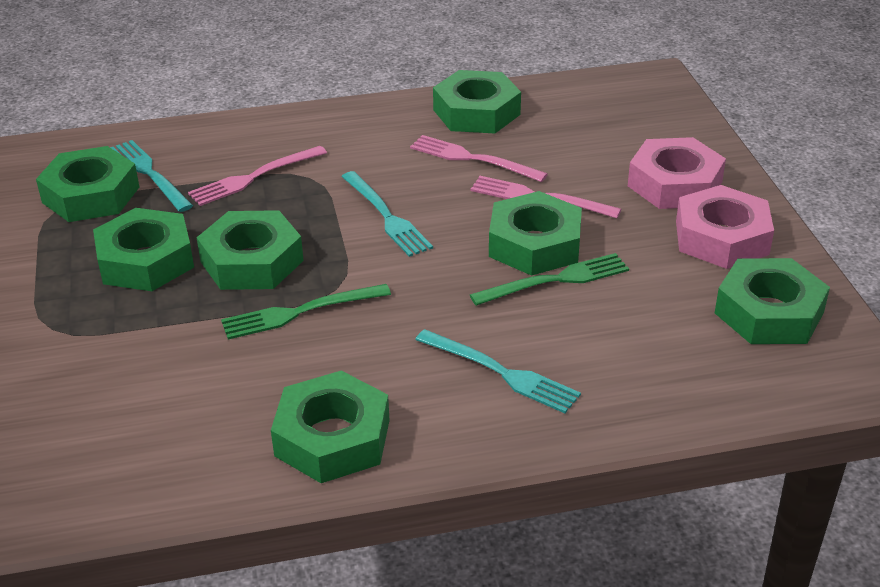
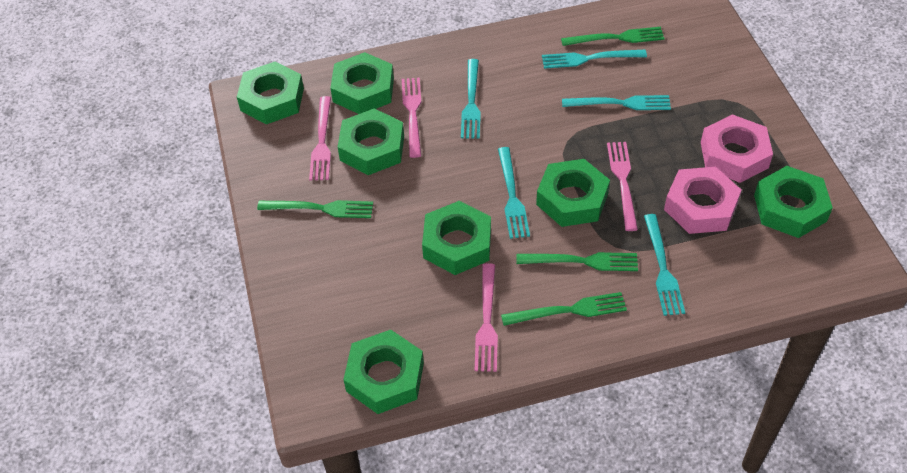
green fork: [221,284,391,339] [470,253,629,306] = 2 -> [257,200,373,218] [501,292,627,326] [516,252,638,271] [561,27,665,46] = 4
pink fork: [188,146,327,206] [410,135,548,182] [470,176,621,218] = 3 -> [309,96,331,181] [402,77,421,158] [475,263,498,372] [607,142,638,231] = 4
turquoise fork: [110,140,193,212] [341,171,433,257] [415,329,581,413] = 3 -> [461,59,481,139] [498,147,530,239] [542,50,647,69] [562,95,671,110] [644,214,685,316] = 5

